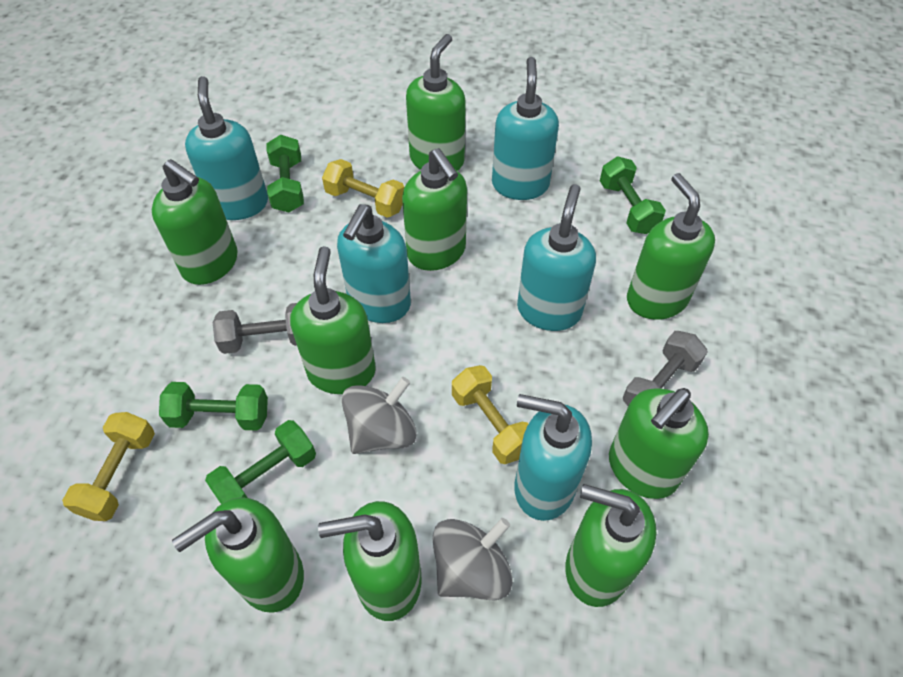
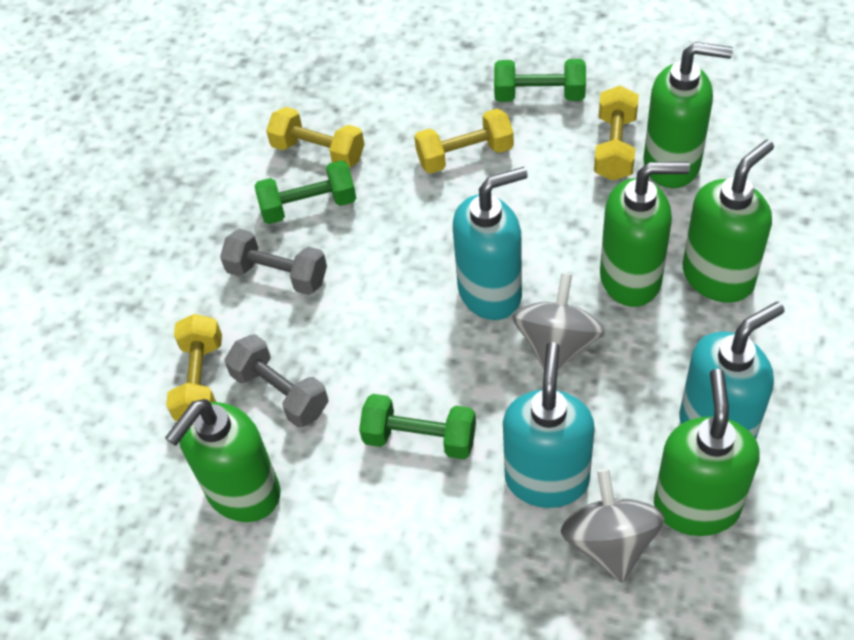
green dumbbell: [159,382,268,431] [205,420,316,504] [266,135,304,212] [600,157,666,234] = 4 -> [254,160,356,224] [359,394,476,459] [494,59,586,102] = 3
green soap dispenser: [152,159,238,285] [172,497,304,613] [290,246,376,394] [318,501,421,621] [402,148,467,271] [406,34,466,171] [566,484,657,607] [609,388,709,499] [627,173,715,320] = 9 -> [165,399,280,522] [600,162,690,307] [643,42,733,188] [654,369,760,536] [683,140,774,303] = 5
turquoise soap dispenser: [185,76,268,220] [337,204,411,323] [492,57,559,200] [514,394,592,521] [517,184,596,331] = 5 -> [453,167,528,320] [503,342,595,508] [679,302,785,439] = 3
yellow dumbbell: [62,412,155,521] [322,159,404,218] [452,365,528,464] = 3 -> [166,314,222,421] [266,107,364,168] [414,108,514,174] [594,86,639,181] = 4

